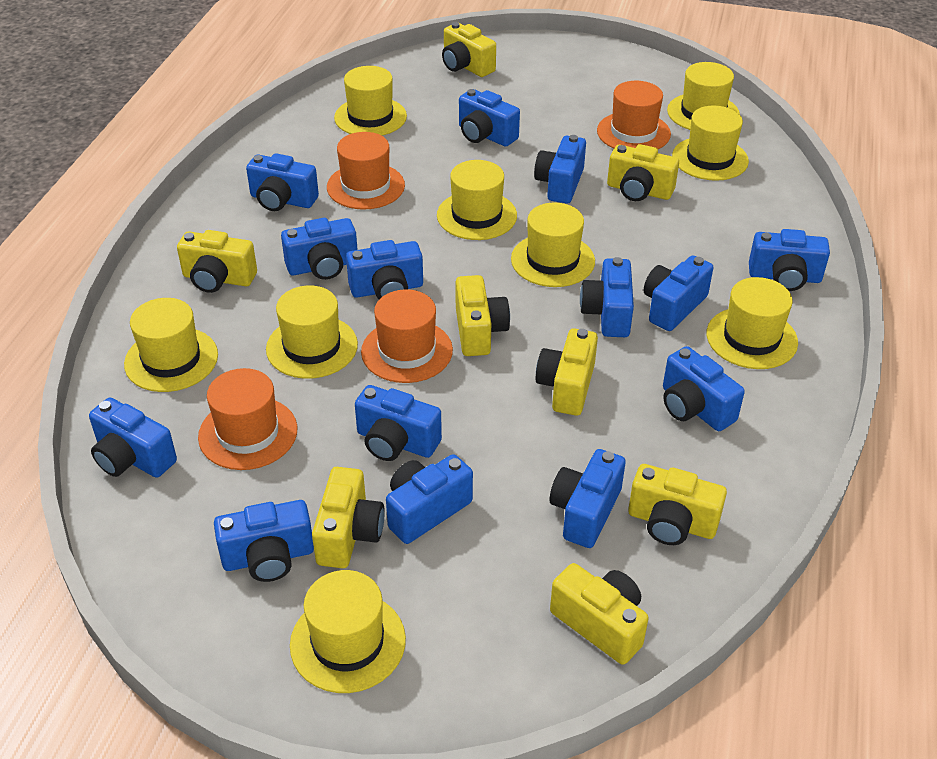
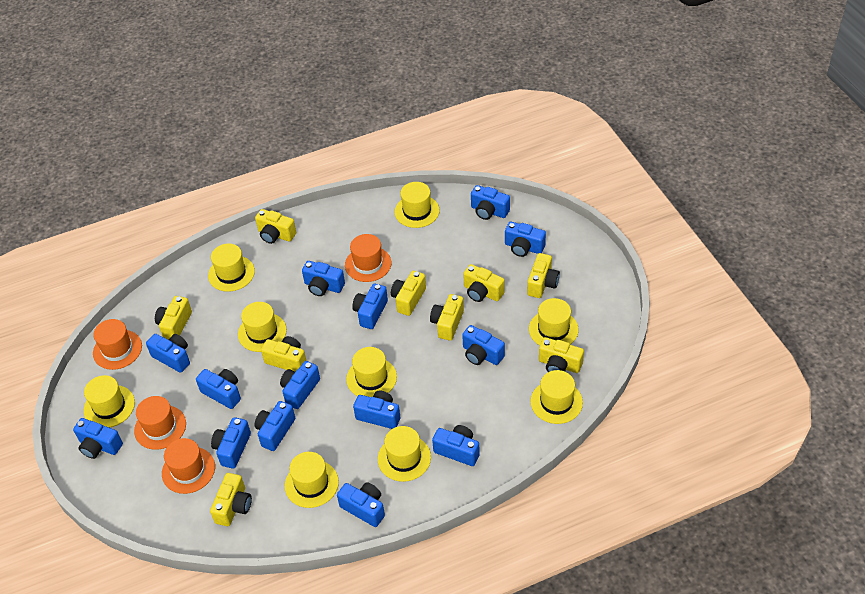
yellow camera: [177,230,257,293] [312,467,385,568] [442,22,496,77] [456,275,510,356] [536,328,598,416] [550,563,649,665] [607,144,679,201] [628,464,727,545] = 8 -> [155,296,192,339] [210,473,252,526] [255,209,296,244] [261,336,306,372] [391,271,426,316] [430,294,464,341] [463,264,505,302] [527,253,560,298] [539,337,584,373] = 9

